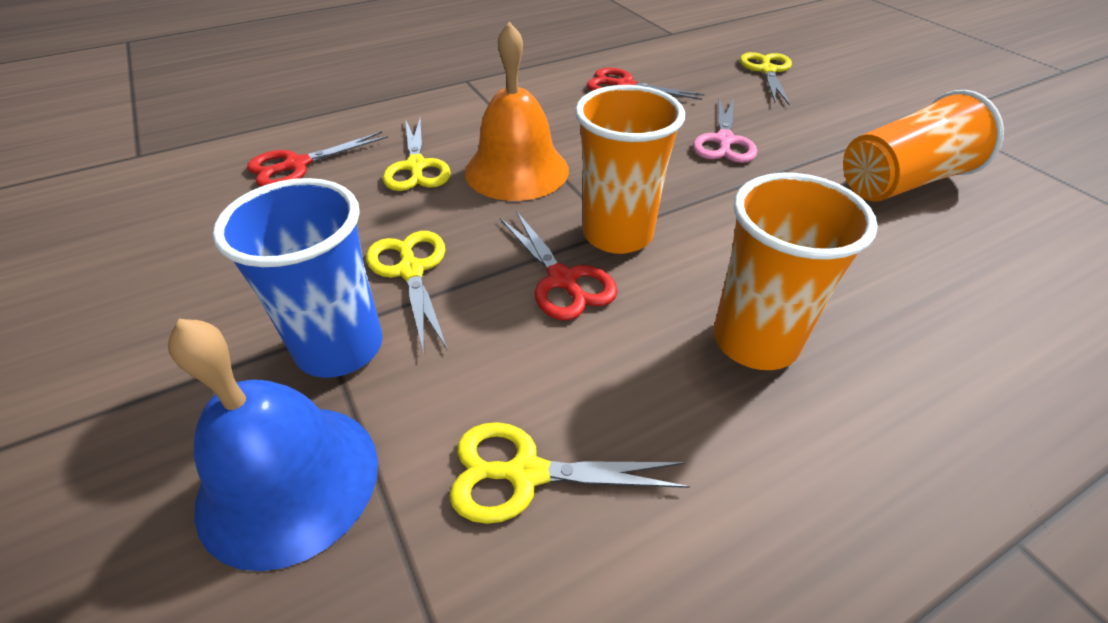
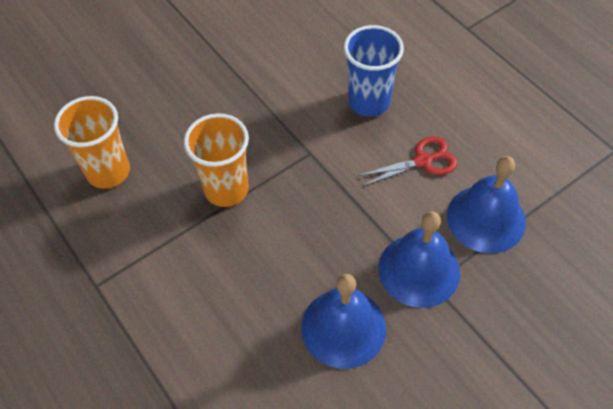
blue bell: [168,319,378,571] = 1 -> [301,274,386,369] [379,211,460,308] [447,156,526,253] = 3
orange bell: [465,22,569,201] = 1 -> none = 0
orange cup: [575,85,685,254] [713,173,878,370] [843,90,1004,202] = 3 -> [54,96,130,189] [184,113,249,207] = 2
pink scissors: [693,98,757,163] = 1 -> none = 0
red scissors: [247,131,388,187] [500,211,618,321] [587,68,705,100] = 3 -> [358,136,458,186] = 1
yellow scissors: [366,231,448,352] [383,117,451,191] [450,422,690,524] [740,52,792,105] = 4 -> none = 0

